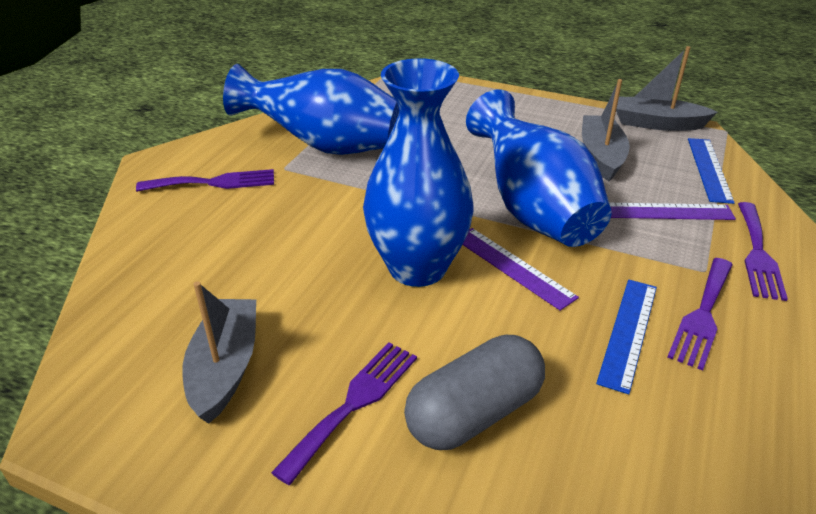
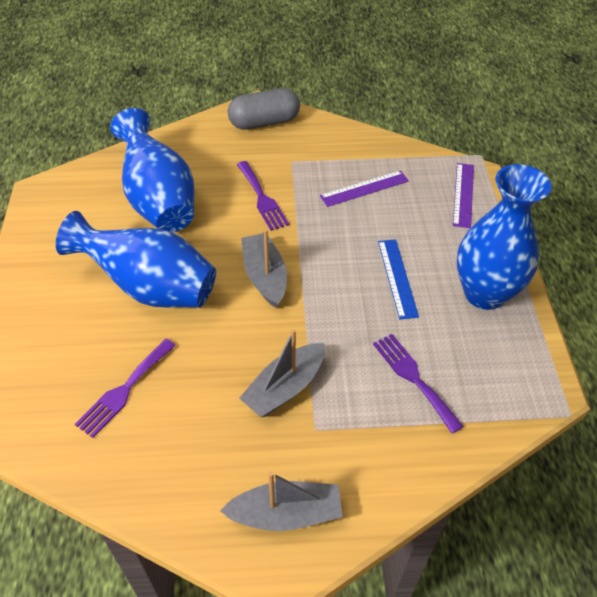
blue ruler: [596,280,657,394] [688,138,735,204] = 2 -> [378,239,419,320] = 1
purple fork: [136,169,274,192] [271,342,417,485] [667,258,733,371] [738,202,788,301] = 4 -> [75,339,176,438] [237,161,289,231] [373,334,464,434] = 3

